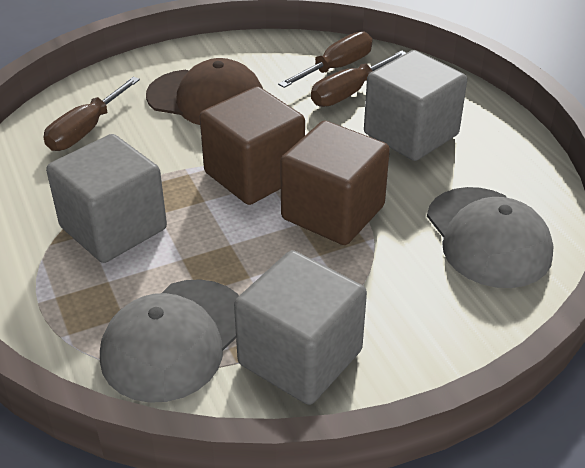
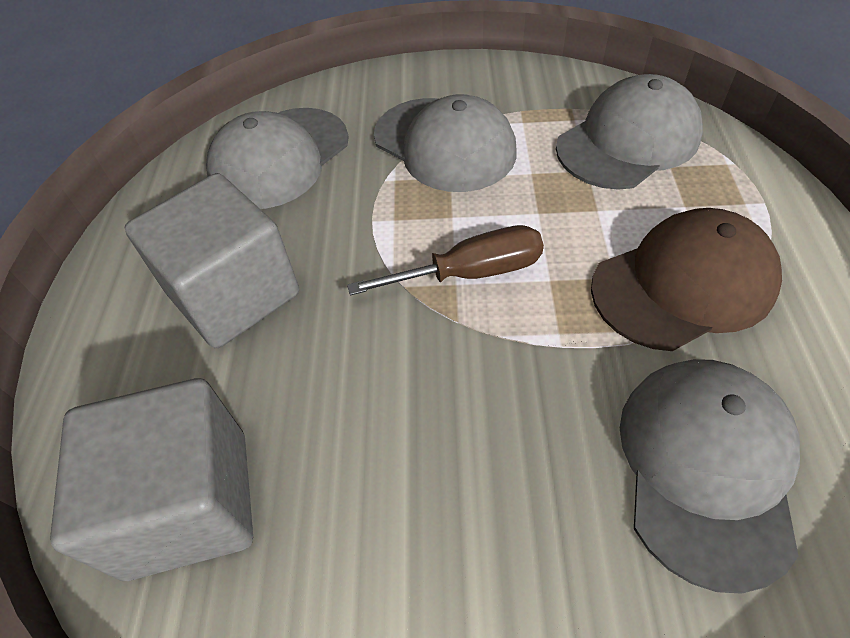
brown cube: [200,86,305,205] [280,121,390,245] = 2 -> none = 0
brown screwdriver: [44,77,140,151] [278,31,373,88] [311,50,406,107] = 3 -> [347,225,544,296] = 1
grey cap: [100,279,239,403] [427,187,554,288] = 2 -> [206,108,349,209] [374,94,517,192] [556,74,703,190] [620,359,800,594] = 4
grey cube: [46,134,167,263] [234,250,367,405] [364,50,467,161] = 3 -> [50,378,253,581] [125,173,299,348] = 2

